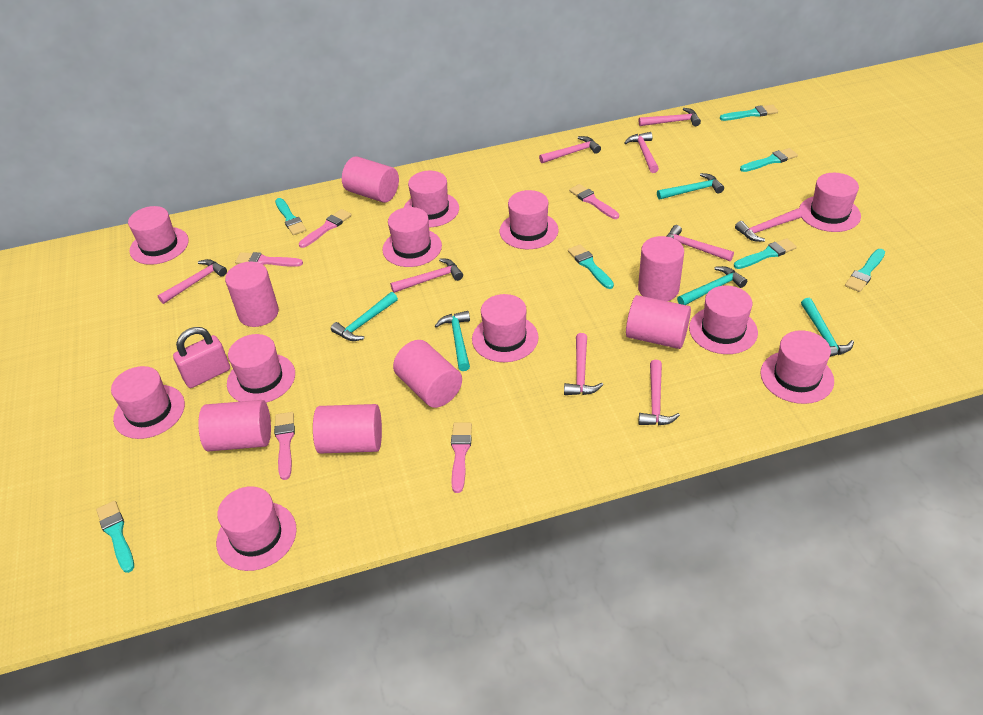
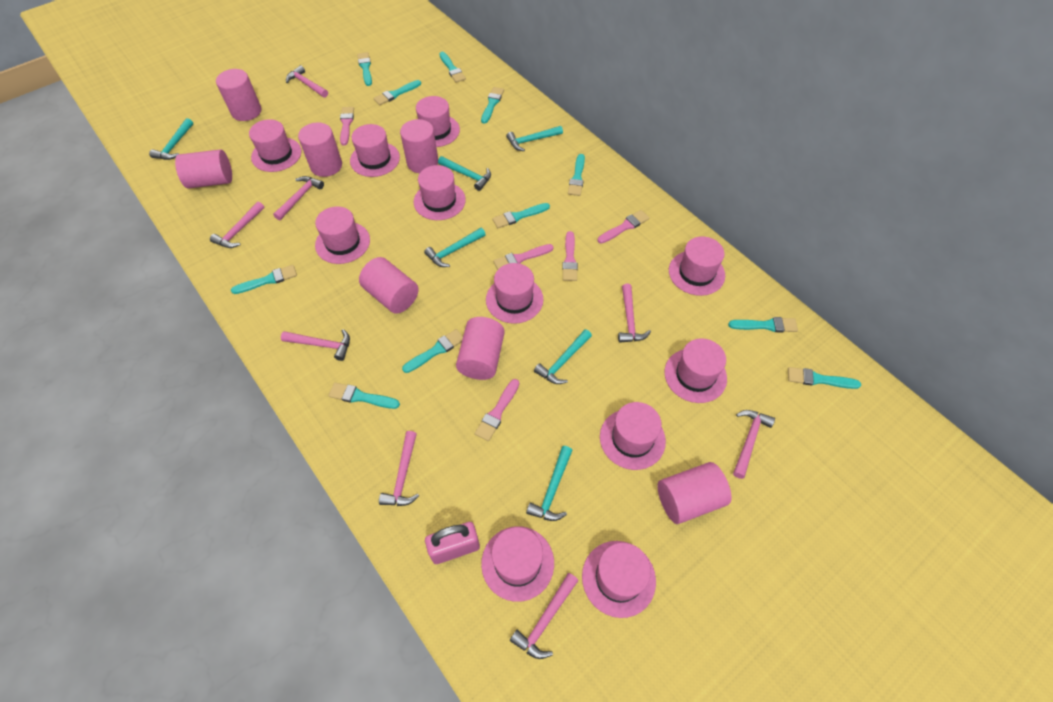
pink hammer: [158,259,227,304] [390,258,463,293] [539,136,601,163] [564,333,603,395] [624,132,659,173] [639,108,701,126] [639,360,680,425] [666,225,734,261] [735,208,802,242] = 9 -> [210,201,265,248] [273,176,324,220] [281,329,350,361] [286,65,328,98] [379,431,419,506] [510,573,579,659] [618,284,651,343] [733,410,775,479] = 8
turquoise brush: [96,501,134,573] [275,198,306,235] [568,244,614,289] [720,105,778,121] [734,238,797,269] [740,148,798,172] [845,249,885,292] = 7 -> [231,265,297,294] [328,383,400,409] [357,52,372,86] [373,80,421,105] [402,329,463,373] [439,52,466,83] [481,87,504,124] [492,203,550,228] [568,154,585,196] [728,317,798,332] [788,367,861,389] = 11
turquoise hammer: [331,292,398,341] [435,311,470,371] [657,173,724,200] [677,266,747,305] [801,298,854,357] = 5 -> [149,118,193,160] [424,228,486,267] [438,156,491,191] [506,126,563,151] [526,446,573,521] [534,329,592,384] = 6

